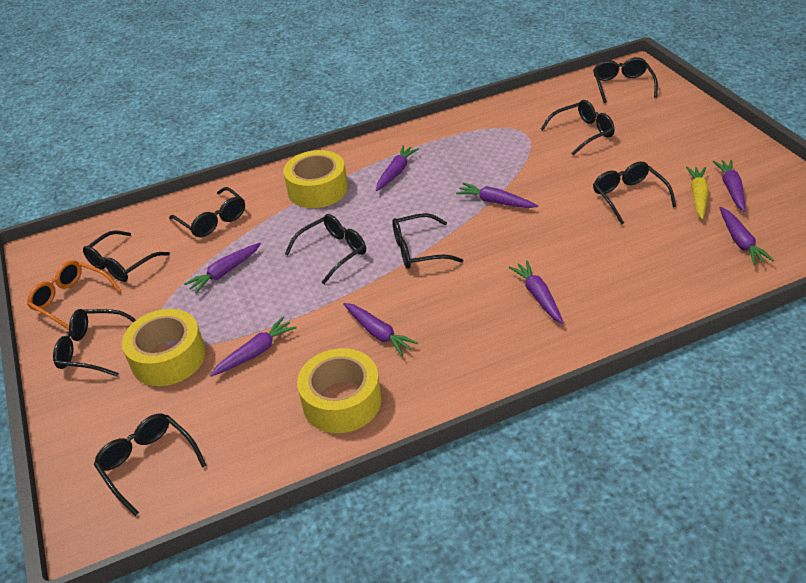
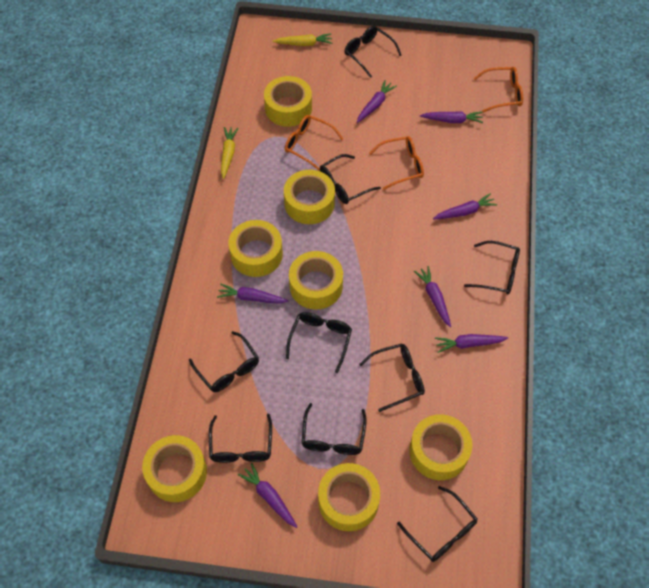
orange glasses: [27,260,121,330] = 1 -> [285,115,343,171] [369,136,424,190] [474,67,523,113] = 3
purple carrot: [184,243,261,294] [210,317,297,377] [343,303,418,356] [376,145,419,191] [456,183,538,208] [509,260,564,324] [713,160,746,212] [719,207,774,265] = 8 -> [217,283,288,303] [238,463,298,528] [357,80,397,123] [414,266,451,327] [420,111,483,123] [433,193,497,220] [435,334,508,353] = 7
yellow carrot: [686,167,709,219] = 1 -> [221,127,238,179] [273,33,332,46] = 2
yellow tape: [122,309,206,386] [283,150,348,208] [297,348,382,433] = 3 -> [142,435,207,502] [229,220,283,277] [264,76,312,127] [284,170,335,224] [289,251,343,309] [318,463,380,531] [409,414,472,480] = 7

